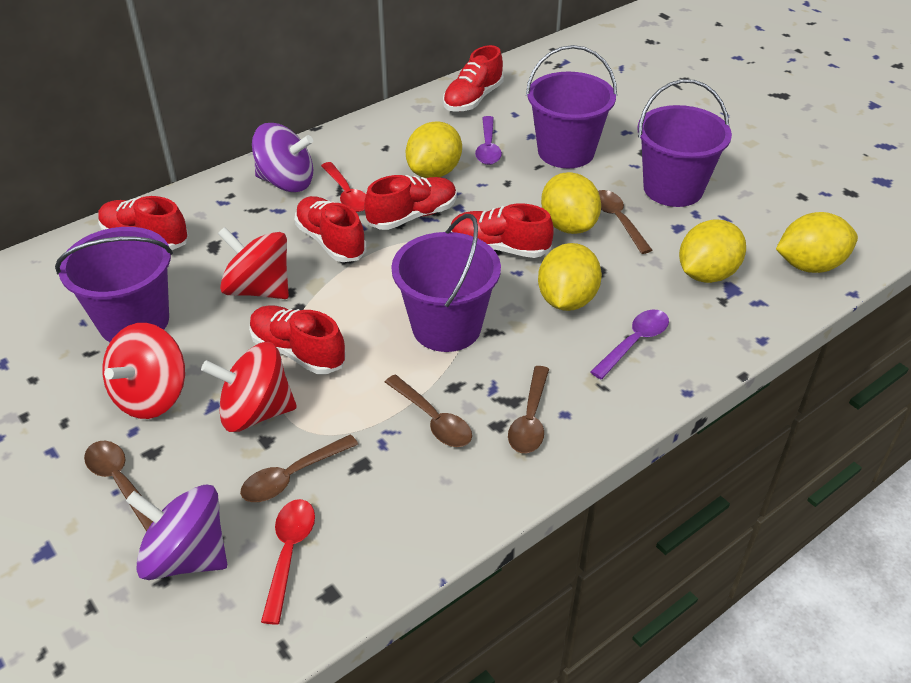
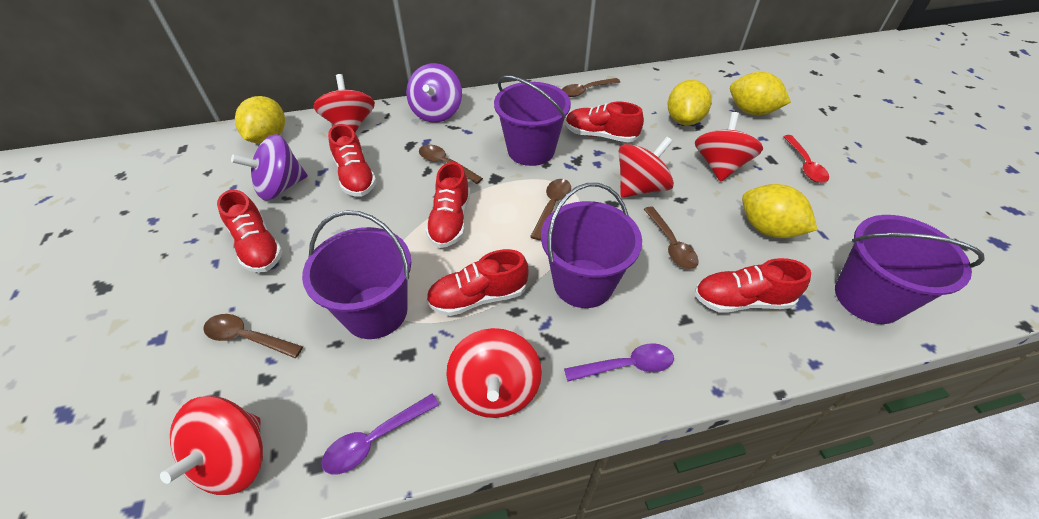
red spinning top: [102,323,185,419] [201,342,297,432] [218,227,289,299] = 3 -> [160,396,263,495] [313,74,375,132] [446,328,542,418] [619,137,674,198] [695,112,763,182] = 5
red spoon: [261,499,315,625] [321,162,366,212] = 2 -> [783,135,829,183] = 1
yellow lemon: [406,121,462,178] [538,243,602,311] [541,172,601,234] [679,219,746,283] [776,212,858,273] = 5 -> [235,96,285,144] [668,80,712,125] [730,72,791,115] [742,184,818,238] = 4

